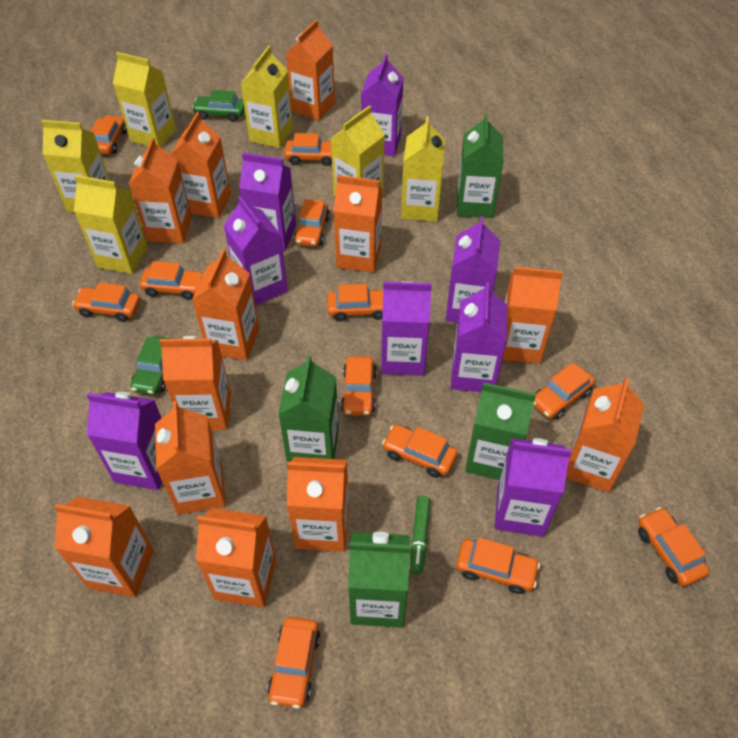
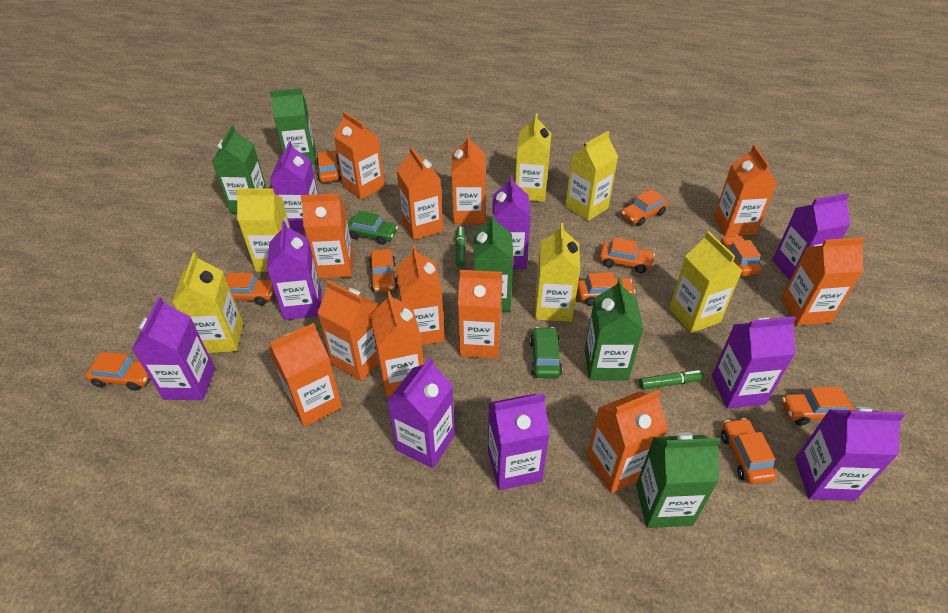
green carton: [278,355,339,462] [348,532,411,628] [457,113,504,218] [465,382,536,480] = 4 -> [212,125,267,213] [270,88,316,165] [474,214,513,311] [585,278,644,381] [636,432,721,528] = 5
green marker: [410,496,431,574] = 1 -> [455,226,466,267] [639,370,704,389] = 2
orange car: [72,283,140,322] [90,115,127,154] [140,261,203,300] [267,617,321,708] [284,133,332,166] [294,199,330,247] [327,284,383,321] [341,356,377,416] [382,424,458,478] [456,537,540,594] [533,363,595,420] [638,507,709,587] = 12 -> [85,352,150,391] [226,273,274,305] [316,151,341,182] [369,249,398,292] [577,272,635,305] [600,237,655,273] [621,189,668,226] [721,235,762,276] [721,418,777,484] [782,386,854,426] = 10
purple carton: [87,392,162,490] [224,196,288,306] [239,153,296,251] [361,54,404,156] [381,281,432,376] [446,216,500,323] [451,282,507,392] [495,438,571,537] = 8 -> [132,297,215,400] [267,221,321,320] [270,141,318,231] [387,357,455,468] [488,394,550,490] [492,175,531,269] [712,316,796,409] [772,193,850,280] [795,407,905,501] = 9

